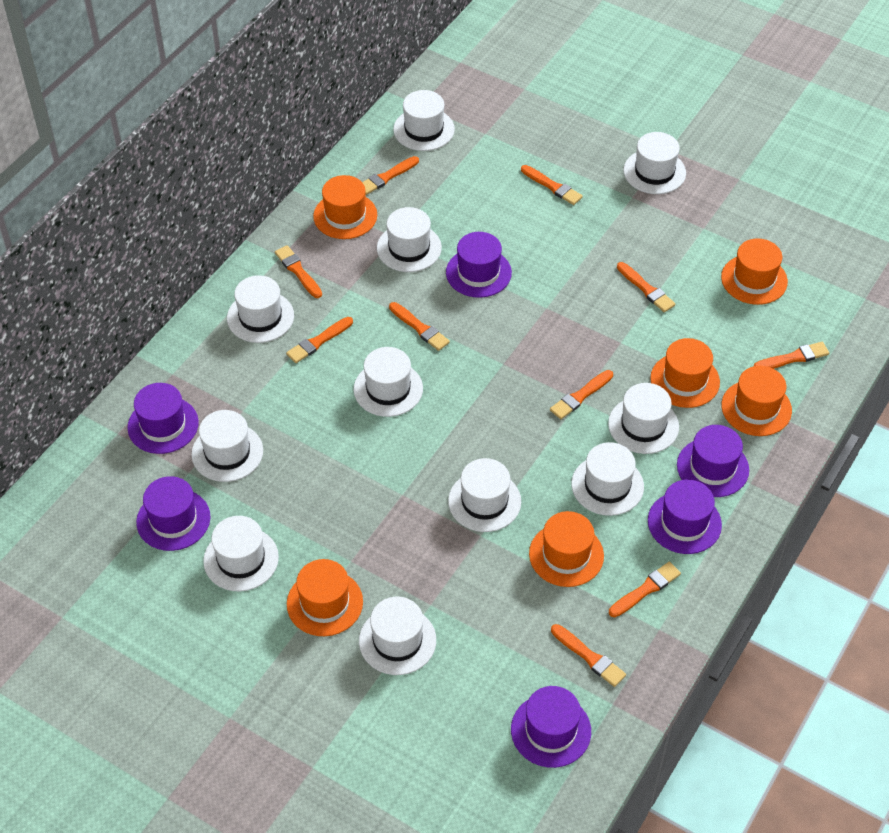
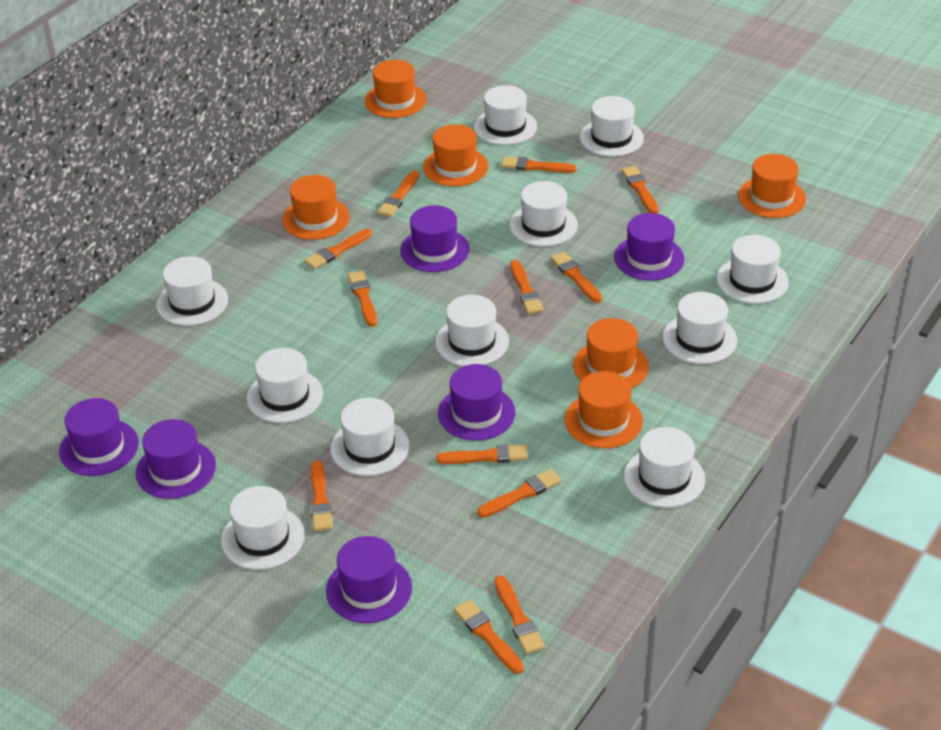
orange brush: [275,245,322,298] [286,317,353,363] [362,156,419,195] [389,302,450,351] [521,165,583,205] [550,370,613,419] [551,624,626,687] [609,562,681,617] [617,262,675,312] [754,342,829,369] = 10 -> [304,229,372,269] [311,460,333,531] [348,271,377,326] [377,171,419,217] [436,444,528,464] [454,600,524,674] [477,469,561,518] [494,576,545,654] [501,157,577,173] [511,260,544,314] [551,252,602,303] [622,166,659,214] = 12

